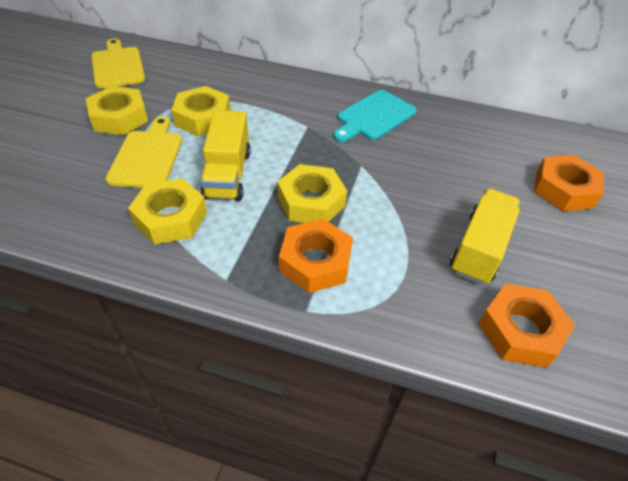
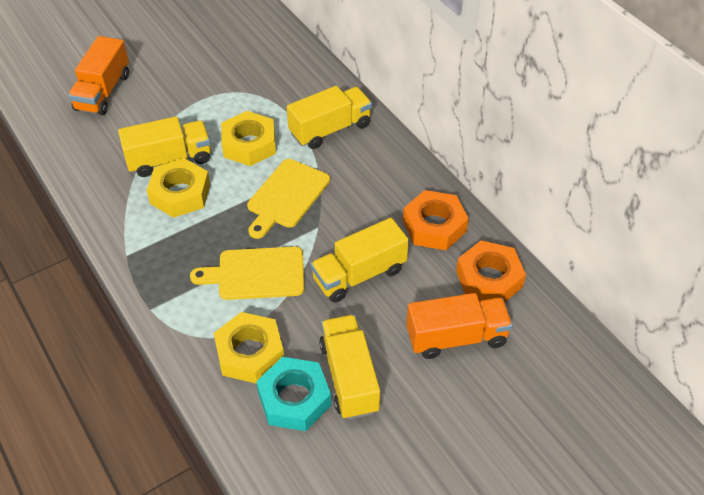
orange nut: [279,219,353,293] [478,283,575,368] [534,155,604,211] = 3 -> [403,190,469,250] [456,240,526,302] = 2
orange truck: none = 0 -> [68,36,129,115] [406,293,513,359] = 2
turquoise cutting board: [333,90,417,142] = 1 -> none = 0
turquoise nut: none = 0 -> [256,357,331,431] = 1
yellow nut: [86,86,148,135] [128,178,207,244] [171,86,230,136] [277,164,347,223] = 4 -> [147,158,210,218] [214,312,284,384] [221,111,276,166] = 3
yellow truck: [201,110,251,201] [450,188,520,285] = 2 -> [118,116,211,177] [287,86,372,149] [311,218,409,303] [319,315,380,420] = 4

